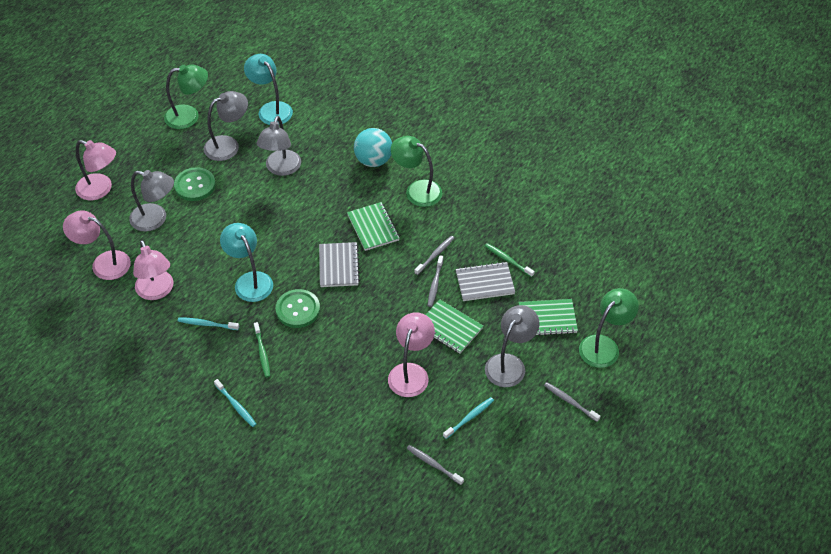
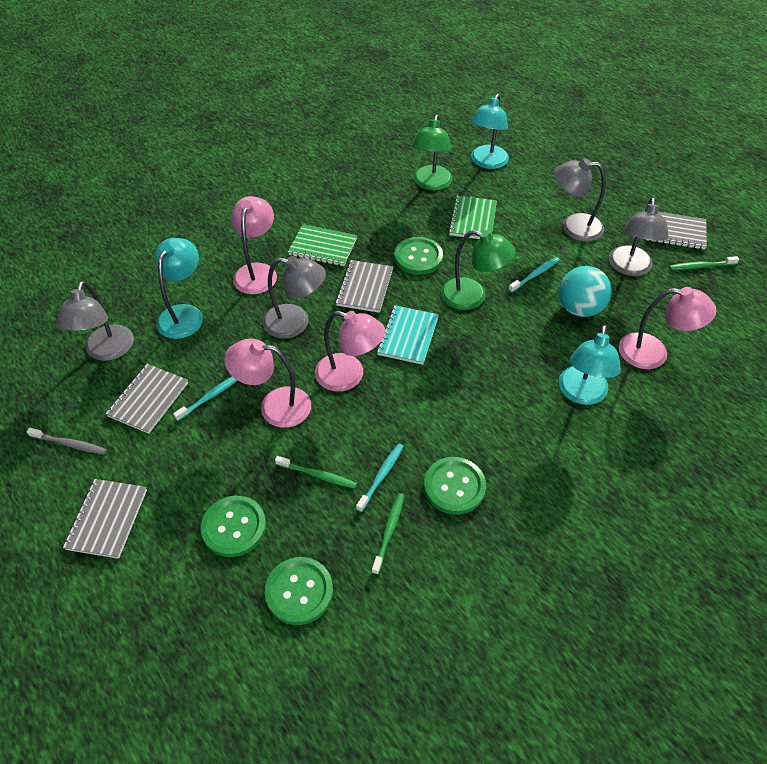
green button: [174,167,216,201] [276,289,320,328] = 2 -> [201,496,266,557] [265,557,333,625] [394,237,443,275] [424,457,486,515] = 4
green lamp: [164,65,208,129] [391,136,442,207] [579,288,639,368] = 3 -> [412,115,452,191] [441,230,516,310] = 2
green notebook: [347,202,400,251] [425,299,483,353] [518,299,578,336] = 3 -> [288,224,357,266] [448,196,497,239] = 2
green toothbrush: [254,322,270,378] [485,243,535,277] = 2 -> [275,456,357,489] [372,493,404,575] [669,256,739,270] = 3
grey notebook: [319,242,360,287] [456,262,515,301] = 2 -> [63,479,147,559] [106,364,188,434] [335,260,393,313] [646,212,707,250] = 4
grey toothbrush: [407,445,464,485] [414,236,454,275] [428,255,443,307] [544,382,600,422] = 4 -> [27,428,107,455] = 1
turquoise lamp: [220,223,273,302] [244,54,293,125] = 2 -> [155,238,203,339] [470,94,509,169] [559,325,621,405] = 3
turquoise notebook: none = 0 -> [377,305,439,365] = 1

